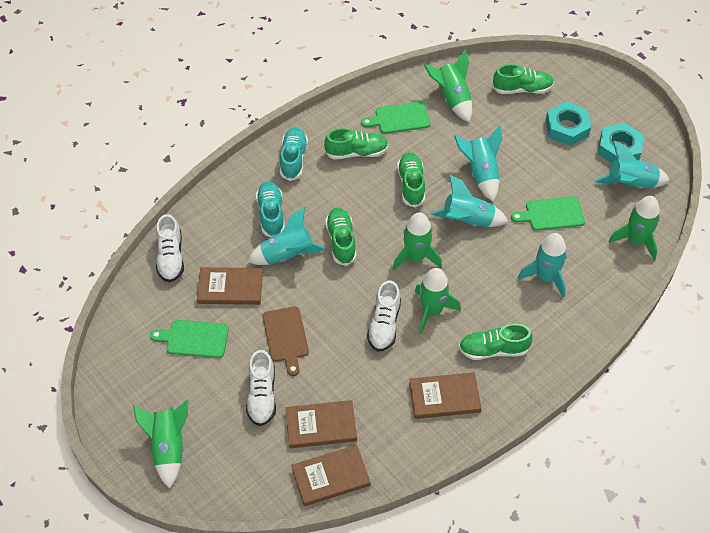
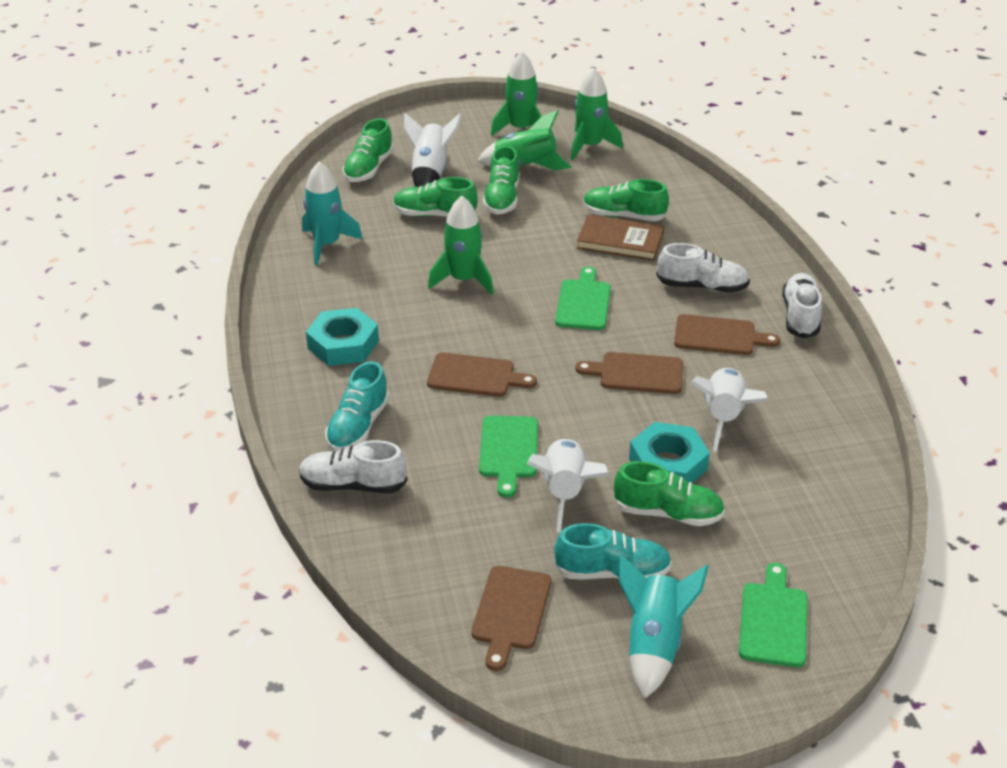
brown book: [197,267,263,305] [285,400,357,448] [291,445,370,506] [409,372,482,419] = 4 -> [576,214,664,261] = 1
brown cutting board: [262,306,309,376] = 1 -> [427,352,537,397] [471,566,552,671] [575,352,683,394] [674,314,780,355] = 4
green rocket: [133,399,188,488] [393,212,442,270] [415,268,461,334] [424,50,472,122] [609,196,660,260] = 5 -> [428,196,494,295] [478,110,571,170] [491,51,542,136] [571,68,623,160] = 4
turquoise rocket: [247,207,326,265] [431,175,508,227] [454,125,502,201] [518,233,567,297] [594,141,670,189] = 5 -> [302,162,363,265] [618,554,709,699] = 2
white rocket: none = 0 -> [404,113,462,187] [527,438,610,532] [691,368,768,452] = 3

